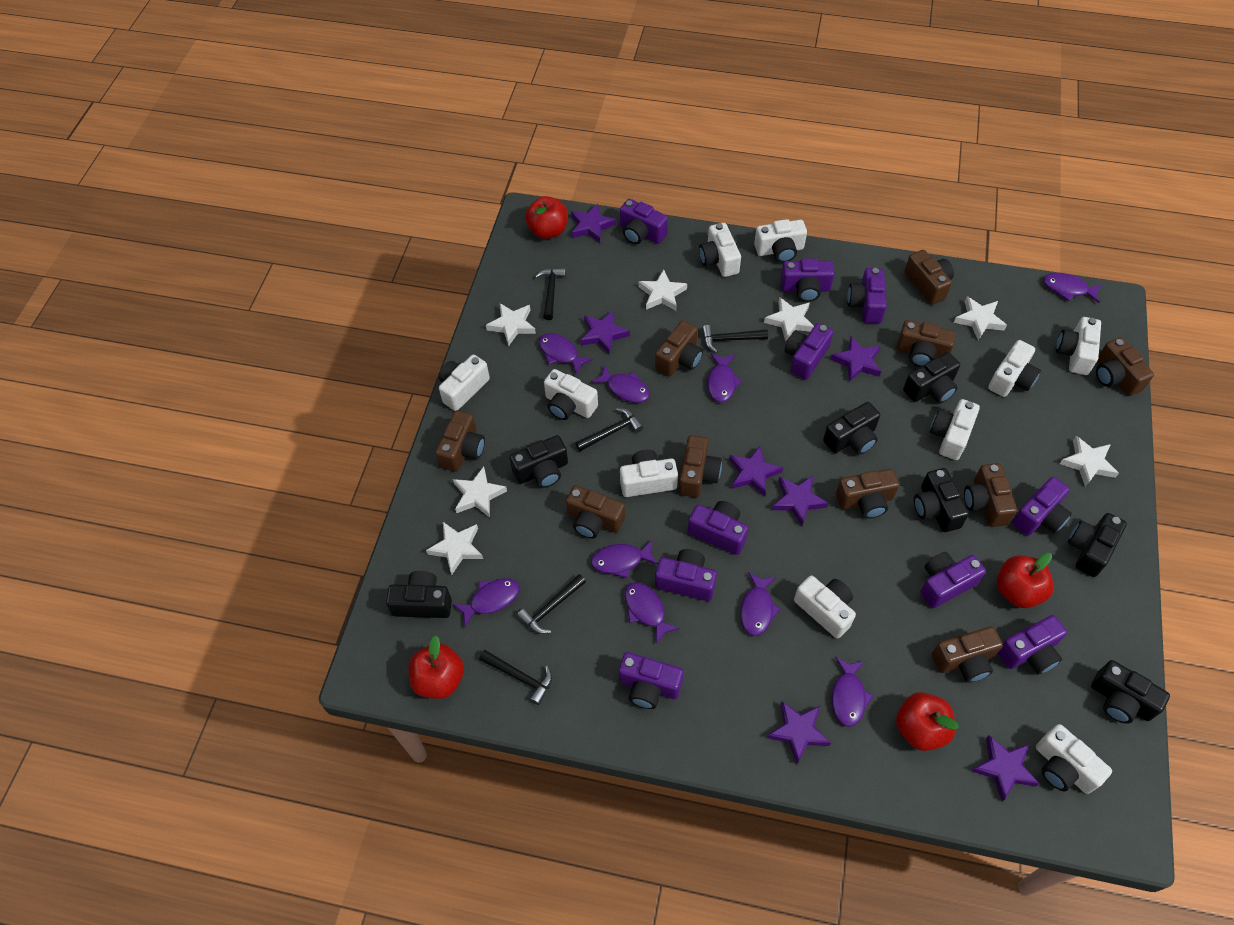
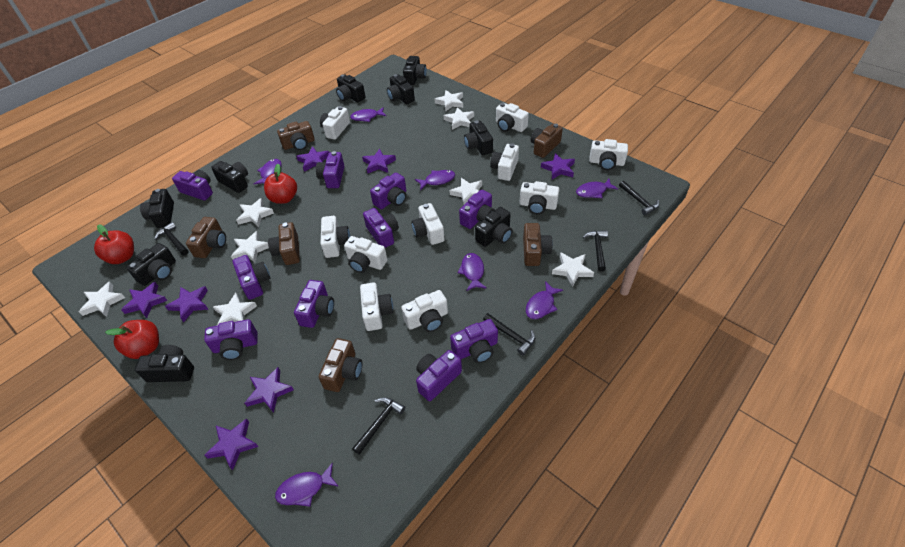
black camera: [386,571,452,618] [510,435,568,488] [823,402,880,455] [903,352,960,403] [914,468,969,532] [1068,513,1127,577] [1091,660,1170,724] = 7 -> [126,243,176,286] [135,345,194,382] [140,189,174,228] [211,161,248,193] [336,74,365,102] [387,74,415,104] [403,56,427,85] [464,120,493,155] [475,207,513,247] = 9
brown camera: [435,410,485,472] [566,485,625,539] [655,320,703,377] [679,435,722,498] [836,469,899,519] [897,320,956,367] [904,250,954,305] [932,626,1003,683] [964,463,1017,527] [1096,337,1154,396] = 10 -> [186,217,226,258] [268,222,300,265] [277,121,315,150] [319,338,362,392] [523,223,553,266] [531,123,563,158] = 6
purple fish: [452,578,520,627] [539,333,593,375] [591,365,650,403] [591,539,658,579] [624,582,680,645] [707,353,742,402] [740,572,781,636] [831,657,873,727] [1043,273,1102,303] = 9 -> [254,159,282,184] [275,463,339,507] [350,107,386,122] [415,170,455,190] [457,253,487,291] [526,281,563,319] [576,179,618,198] = 7
red apple: [408,636,464,699] [525,196,568,239] [896,692,959,751] [997,553,1054,608] = 4 -> [94,224,134,264] [105,320,159,359] [264,164,297,204] = 3
white star: [426,522,483,575] [453,466,507,518] [486,303,536,347] [638,270,687,311] [764,297,814,342] [954,296,1007,340] [1060,436,1119,487] = 7 -> [79,281,125,317] [213,293,257,325] [231,231,269,263] [236,198,274,227] [434,90,463,112] [444,107,474,130] [449,178,482,205] [552,252,594,287] = 8

